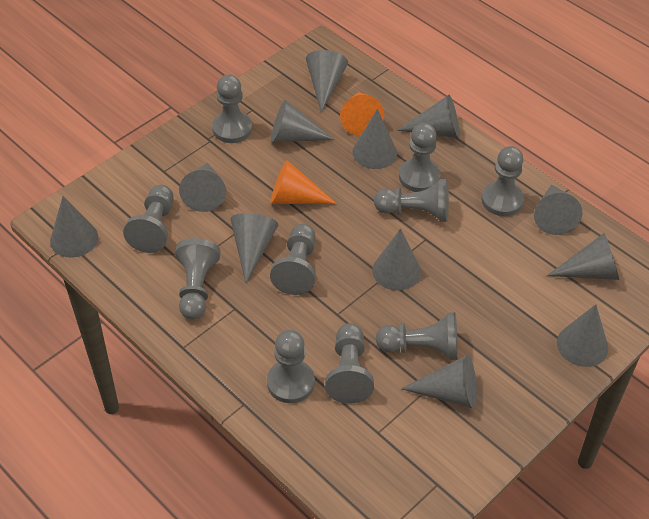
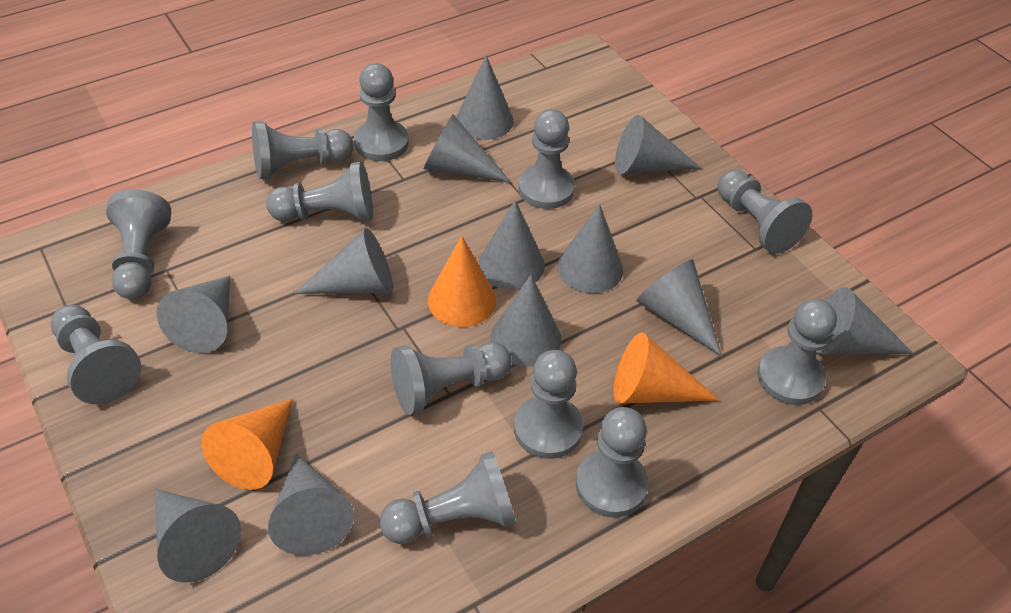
grey pawn: [123,185,173,253] [175,238,221,319] [212,75,252,143] [267,330,315,403] [270,224,316,295] [325,323,374,403] [374,179,449,222] [376,312,458,360] [399,123,441,192] [481,146,524,216] = 10 -> [51,304,141,404] [106,189,171,299] [252,121,353,179] [266,161,373,221] [354,63,409,161] [379,451,516,544] [391,342,512,415] [514,350,583,459] [518,109,575,209] [576,407,648,518] [718,170,812,254] [757,299,837,405] = 12
orange cone: [270,160,337,204] [340,92,384,136] = 2 -> [202,399,293,490] [428,236,496,327] [613,332,719,404] = 3

